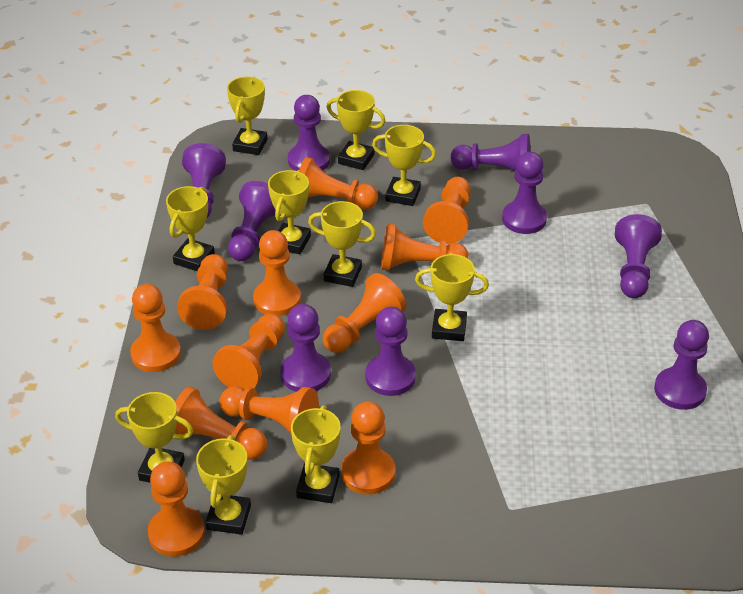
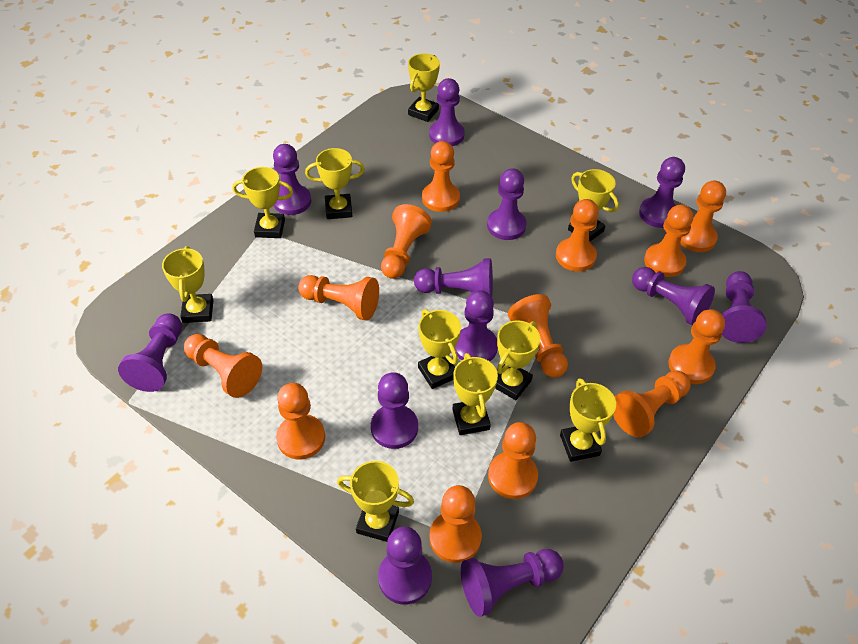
orange pawn: [130,284,181,372] [148,461,205,557] [175,386,267,460] [177,254,228,330] [212,313,285,390] [220,386,319,436] [253,230,301,316] [299,157,378,210] [323,273,406,353] [341,401,395,495] [381,223,469,271] [423,177,471,244] = 12 -> [184,334,262,398] [276,383,325,459] [298,275,379,321] [381,204,432,279] [422,141,460,212] [429,485,482,563] [488,422,538,499] [508,294,568,378] [556,199,599,271] [613,370,691,437] [644,205,693,277] [668,309,725,384] [680,181,726,252] = 13
purple pawn: [182,143,226,218] [228,181,275,261] [280,304,331,392] [288,95,330,171] [365,307,416,396] [450,134,531,171] [502,152,547,234] [615,214,662,298] [654,320,709,410] = 9 -> [118,313,182,392] [273,144,311,215] [371,372,418,449] [378,527,432,605] [414,258,493,296] [429,78,465,146] [455,290,498,362] [461,549,564,617] [487,168,527,240] [632,267,715,326] [639,157,685,228] [722,271,767,343] = 12

